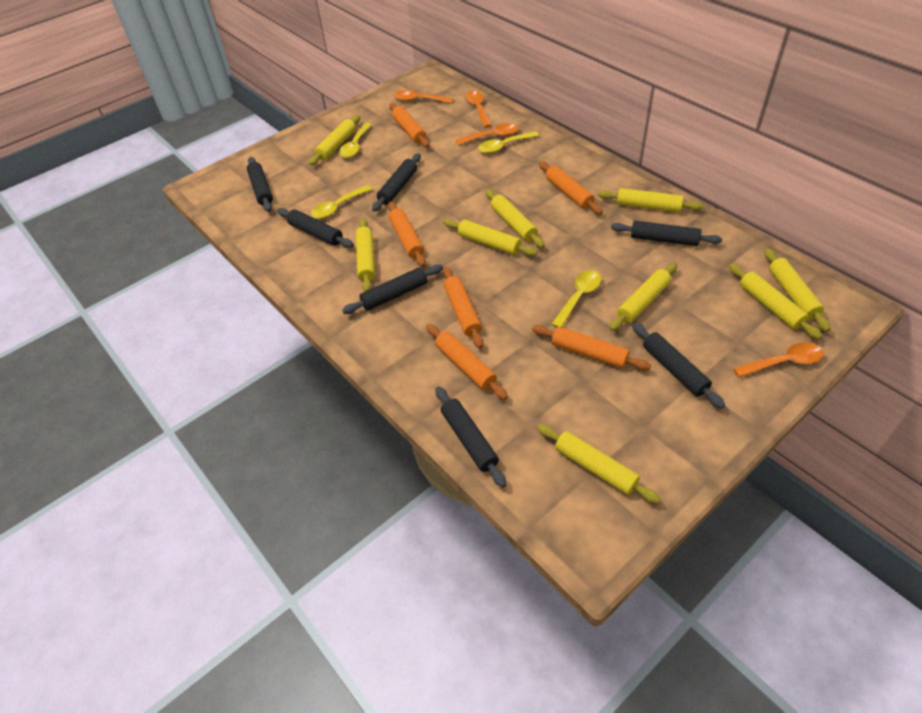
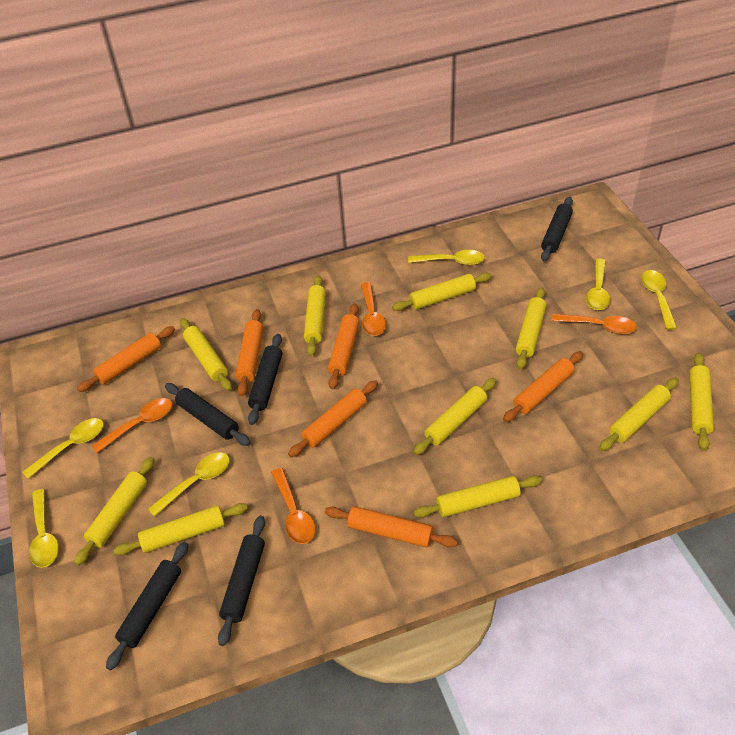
black rolling pin: [247,157,273,212] [277,208,354,248] [342,264,443,314] [372,153,421,212] [435,386,506,488] [611,221,722,246] [632,323,725,409] = 7 -> [106,542,188,670] [165,383,251,446] [218,516,265,646] [248,334,282,425] [541,197,573,262] = 5
yellow rolling pin: [309,115,360,166] [356,218,375,291] [443,219,537,256] [485,189,545,248] [537,424,661,504] [598,188,703,212] [609,263,677,331] [729,264,822,339] [764,248,831,332] = 9 -> [74,457,155,566] [114,503,248,555] [180,318,232,391] [304,275,326,356] [392,273,492,311] [413,378,497,455] [414,475,542,518] [516,287,546,369] [599,377,679,451] [689,353,714,451] = 10
yellow spoon: [311,185,372,219] [339,123,372,158] [478,131,539,153] [552,270,601,327] = 4 -> [22,418,104,479] [29,489,59,568] [148,452,230,517] [408,250,485,265] [586,258,610,310] [641,270,677,330] = 6

